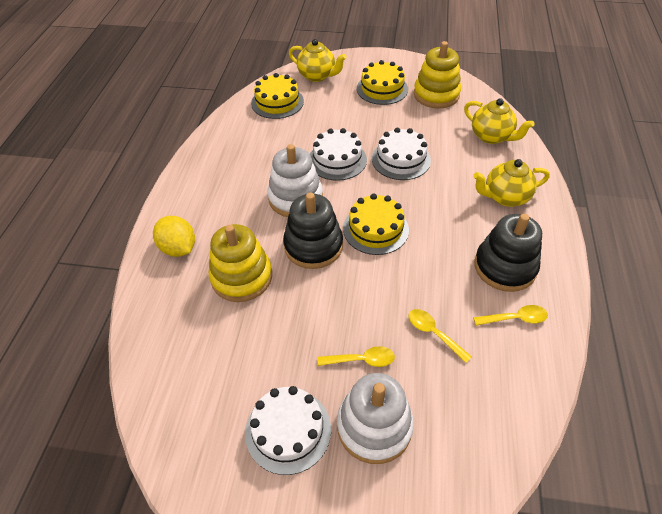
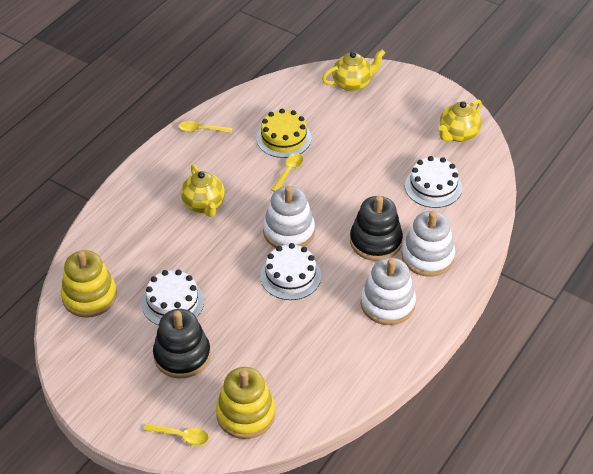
white stacking toy: [267,144,323,217] [337,373,414,464] = 2 -> [263,186,315,248] [361,258,416,325] [401,211,455,277] = 3
yellow cake: [251,73,304,119] [343,194,409,255] [357,60,408,105] = 3 -> [256,109,311,158] = 1
yellow lemon: [153,216,195,257] = 1 -> none = 0

